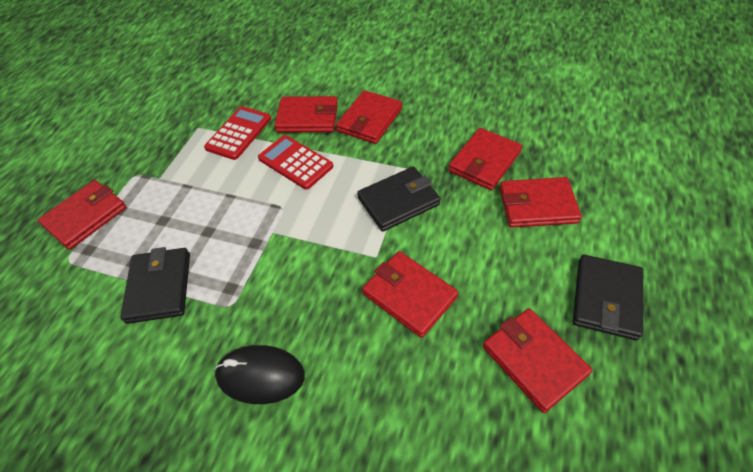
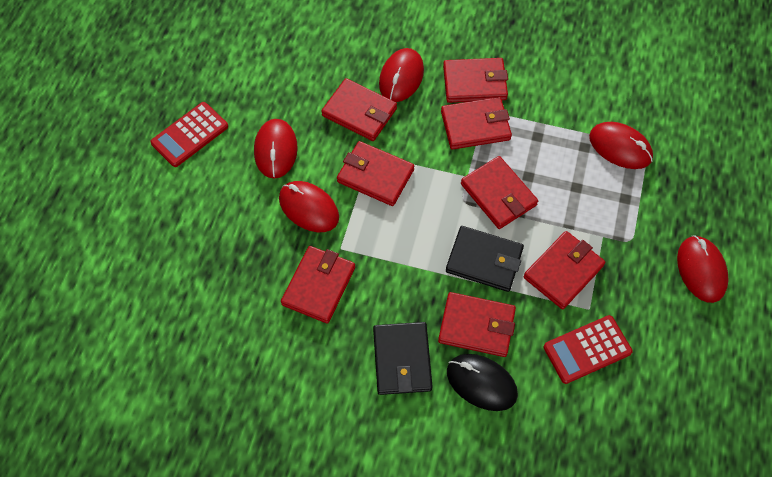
black wallet: [120,247,190,324] [357,167,440,232] [573,255,643,340] = 3 -> [373,322,433,395] [446,226,524,292] = 2
red mouse: none = 0 -> [254,119,298,179] [279,181,339,232] [379,48,424,102] [589,122,653,169] [677,235,729,303] = 5
red wallet: [38,180,126,250] [274,96,338,132] [336,90,402,144] [362,251,458,338] [448,128,522,190] [483,308,592,413] [499,177,582,228] = 7 -> [281,246,355,324] [321,78,397,141] [337,141,414,206] [438,292,516,357] [441,97,512,150] [443,58,508,103] [461,156,538,229] [523,231,605,309] = 8

